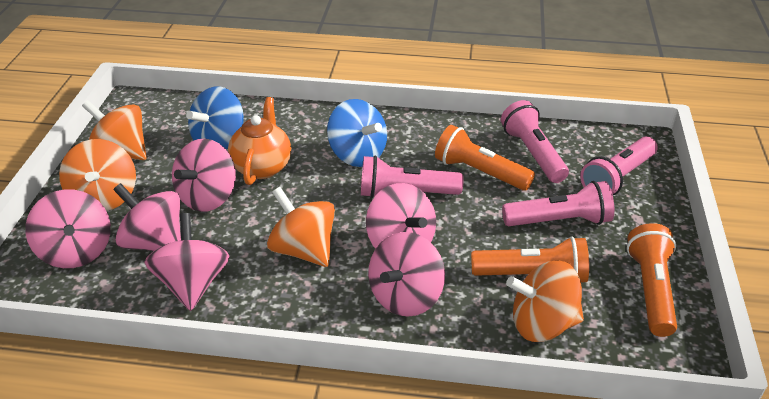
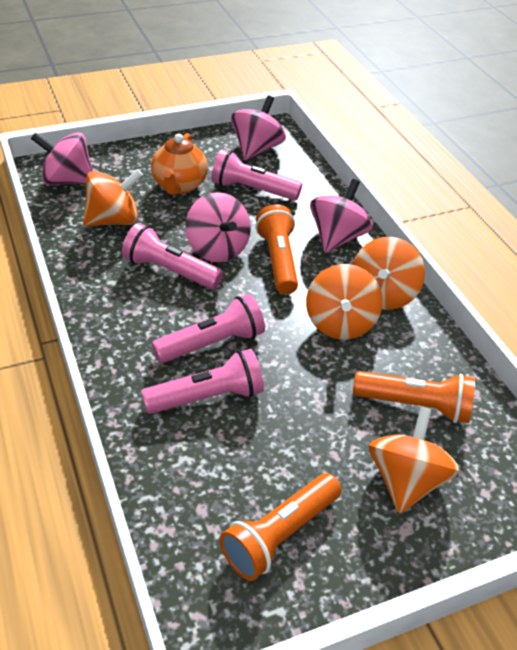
blue spinning top: [186,86,244,149] [327,99,387,167] = 2 -> none = 0
pink spinning top: [25,189,111,268] [113,183,181,251] [144,213,229,311] [172,139,236,212] [366,183,436,249] [368,232,445,317] = 6 -> [31,132,93,185] [185,192,251,262] [231,96,286,160] [310,179,373,253] = 4

